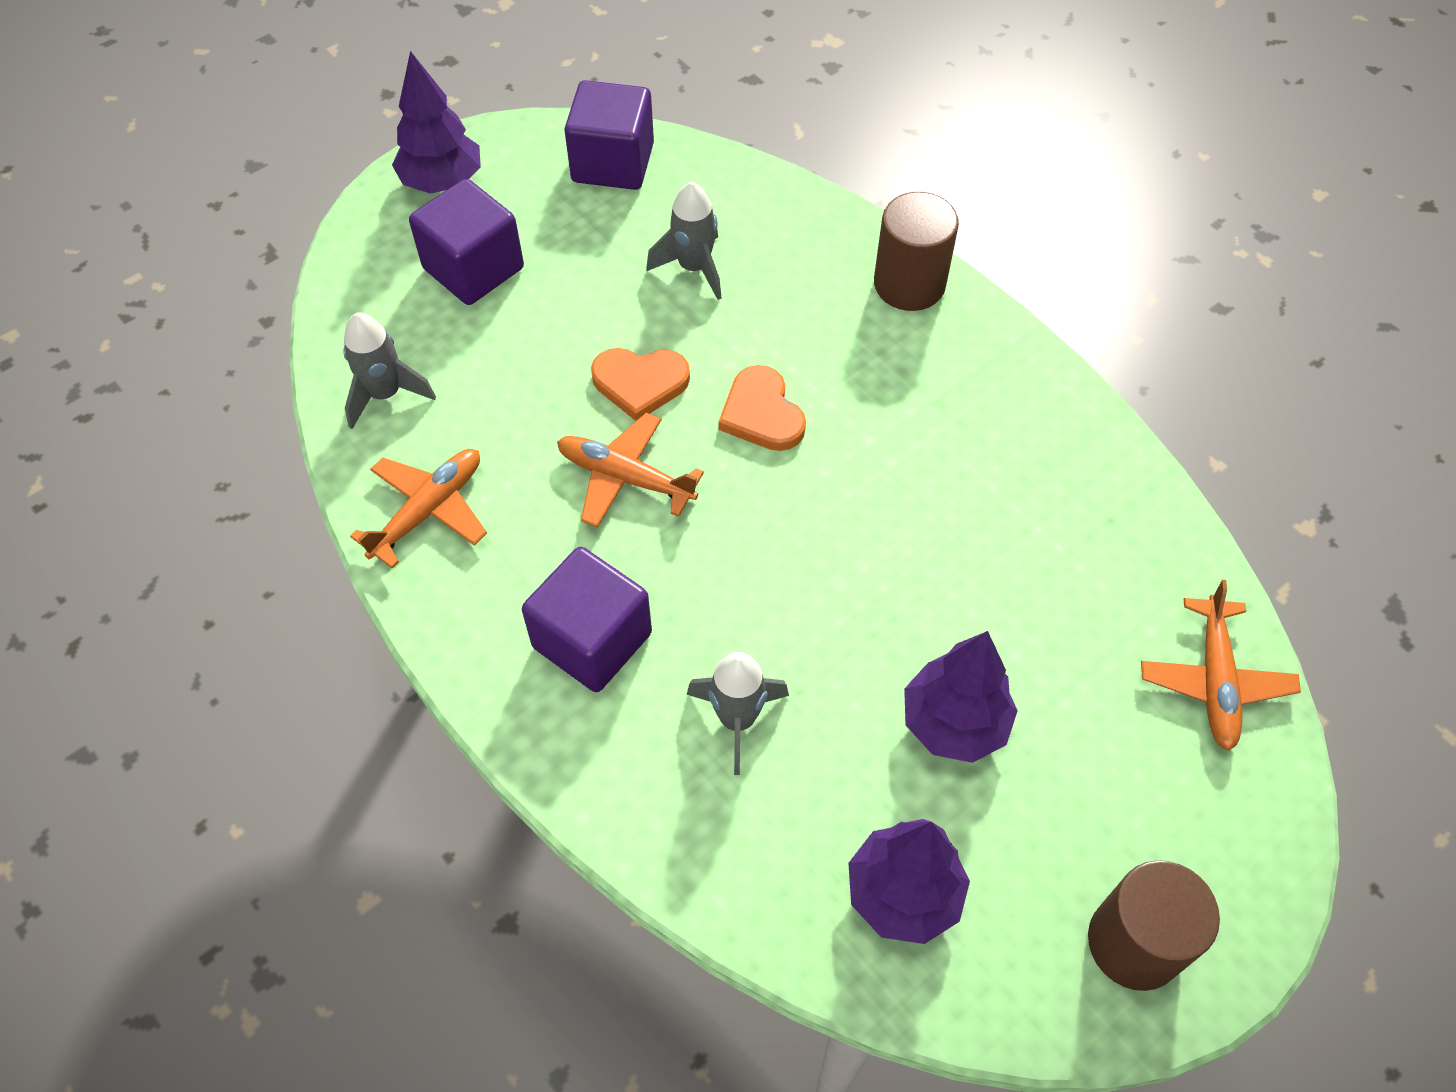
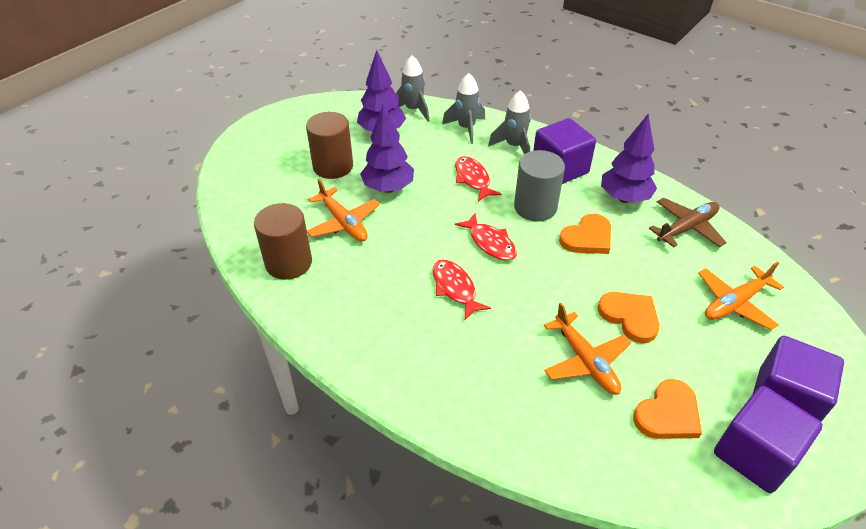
brown plane: none = 0 -> [649,198,727,248] = 1
grey cylinder: none = 0 -> [514,150,565,222] = 1
orange heart: [591,348,690,421] [718,365,806,451] = 2 -> [559,214,611,254] [597,292,660,343] [633,379,702,439] = 3
red fish: none = 0 -> [433,259,491,320] [454,213,517,261] [455,156,502,201] = 3

